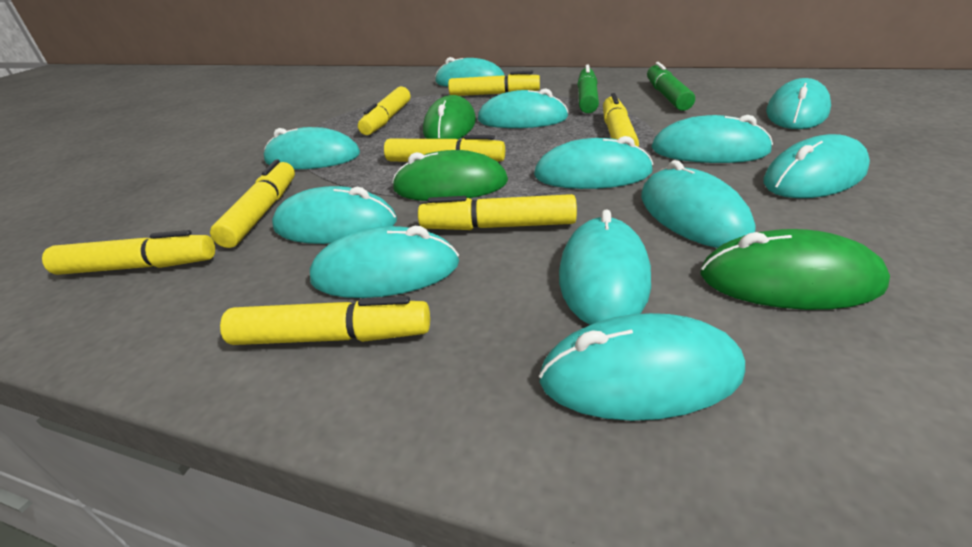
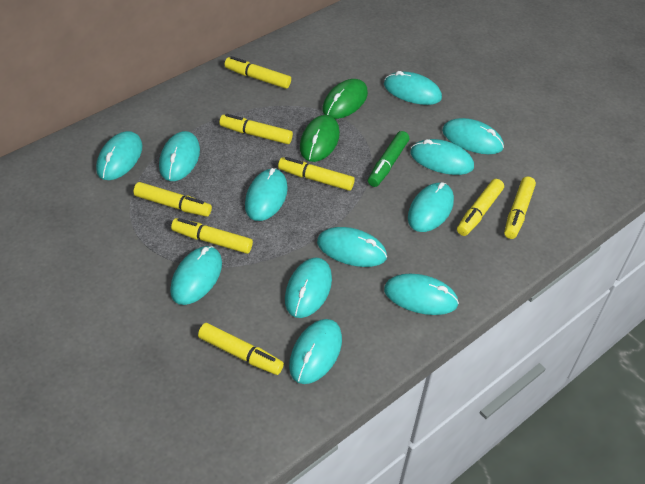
green marker: [578,65,599,113] [647,62,695,111] = 2 -> [368,131,409,187] = 1
green mouse: [392,150,508,201] [423,95,476,139] [700,229,890,310] = 3 -> [300,115,340,162] [323,79,368,119] = 2

